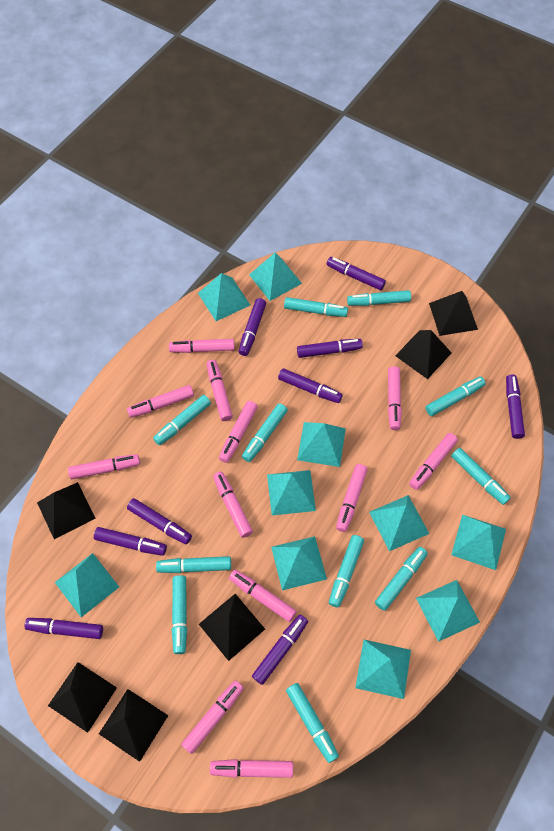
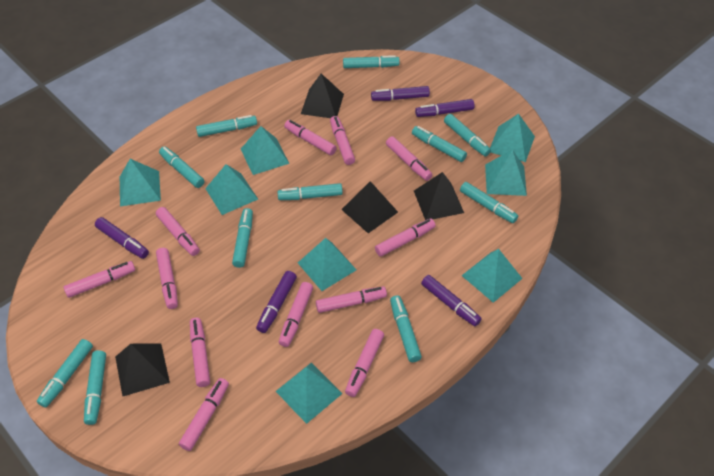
black pyramid: [37,482,95,539] [48,662,117,733] [99,689,169,762] [199,594,265,661] [395,330,451,379] [429,291,478,336] = 6 -> [115,343,170,397] [301,74,344,118] [341,181,398,233] [414,172,464,220] = 4
purple marker: [25,618,103,639] [94,527,167,556] [127,498,192,545] [238,298,266,356] [252,615,308,685] [278,368,343,403] [297,339,363,358] [327,257,386,290] [506,374,525,439] = 9 -> [95,217,149,259] [256,271,297,333] [371,86,430,101] [415,99,475,117] [421,275,482,326] = 5
turquoise pyramid: [55,553,119,617] [198,273,250,321] [249,252,302,301] [267,470,316,516] [271,536,327,590] [297,422,346,467] [355,640,411,699] [369,495,429,551] [416,580,480,642] [451,515,506,570] = 10 -> [120,159,161,206] [205,164,258,215] [241,126,290,175] [276,363,343,424] [298,238,356,291] [461,249,523,303] [485,150,527,196] [490,114,535,162] = 8

